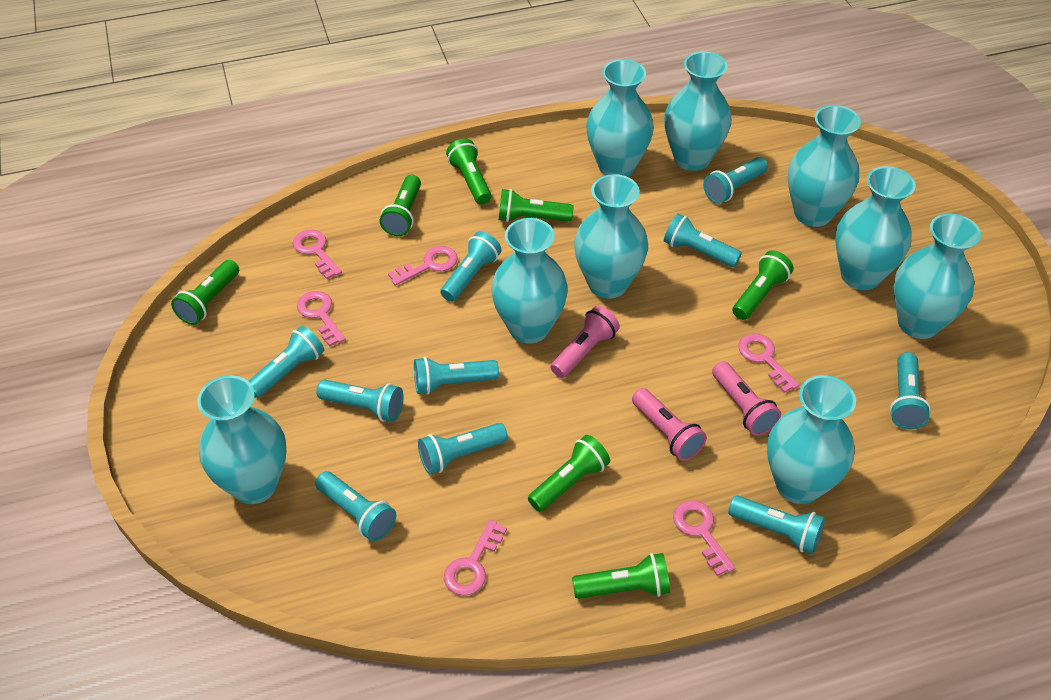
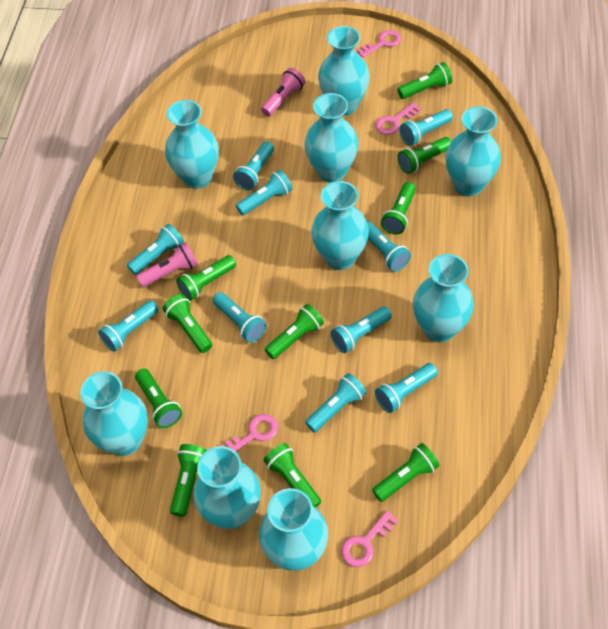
green flashlight: [171,260,239,325] [380,175,421,236] [446,138,492,205] [499,189,573,222] [528,435,610,512] [572,553,670,599] [732,250,793,320] = 7 -> [135,369,182,428] [163,294,212,353] [170,444,207,517] [177,255,236,301] [263,443,321,508] [265,304,324,359] [372,443,440,502] [381,182,416,234] [397,62,452,99] [398,137,451,174] = 10
pink flashlight: [550,306,620,378] [632,388,707,461] [712,361,781,436] = 3 -> [136,242,198,287] [261,68,305,117] = 2
pink key: [293,229,342,279] [297,291,346,347] [388,246,458,286] [444,520,507,596] [673,500,735,576] [739,334,799,393] = 6 -> [221,414,278,452] [341,510,398,567] [356,30,401,58] [375,102,421,135] = 4

